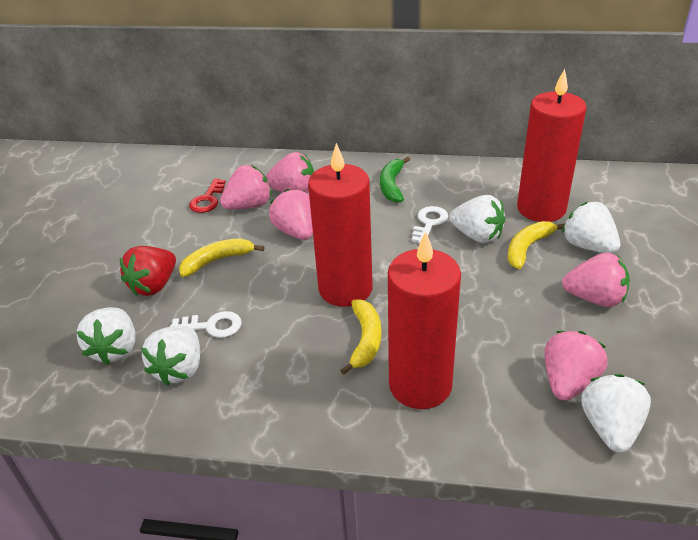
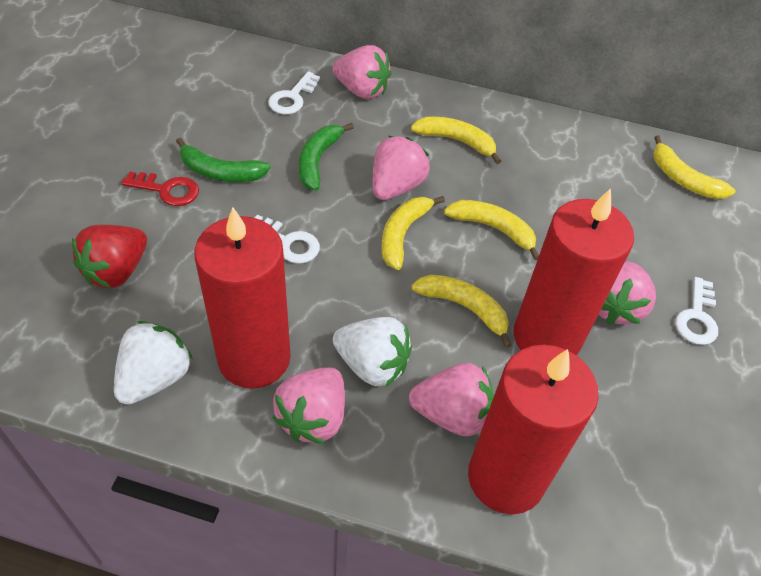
green banana: [380,157,410,203] = 1 -> [176,138,271,182] [299,123,354,191] = 2
white key: [170,311,242,338] [412,206,448,244] = 2 -> [255,214,320,264] [268,71,320,114] [675,277,718,345] = 3
white strawberry: [77,307,135,365] [141,326,200,386] [449,195,505,244] [562,202,620,253] [581,374,651,453] = 5 -> [114,321,193,405] [333,317,412,387] = 2
yellow banana: [179,238,264,277] [340,299,381,375] [508,221,565,269] = 3 -> [381,196,445,270] [411,116,501,164] [411,275,511,348] [444,200,539,260] [653,135,735,199] = 5

